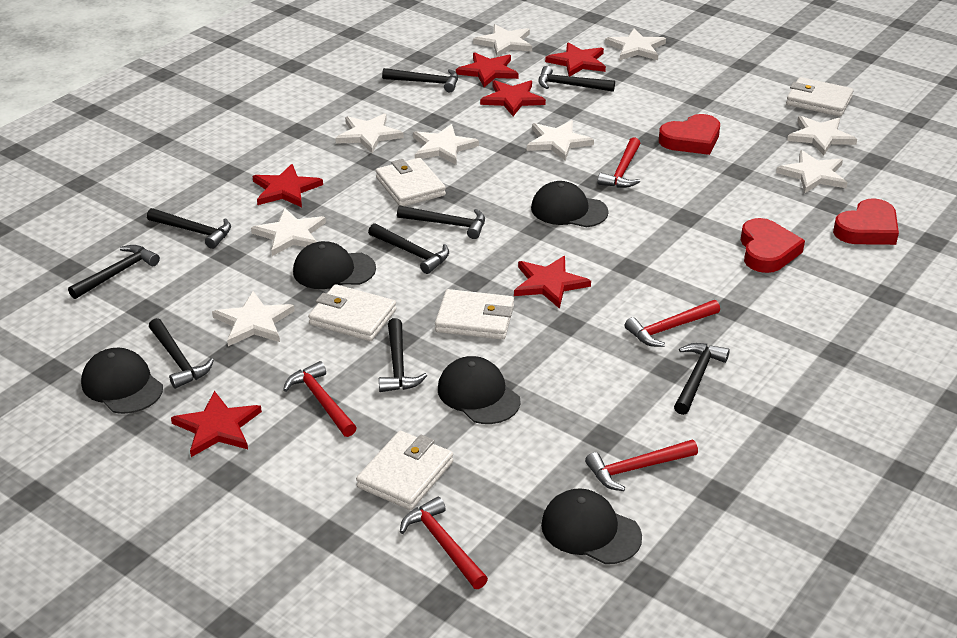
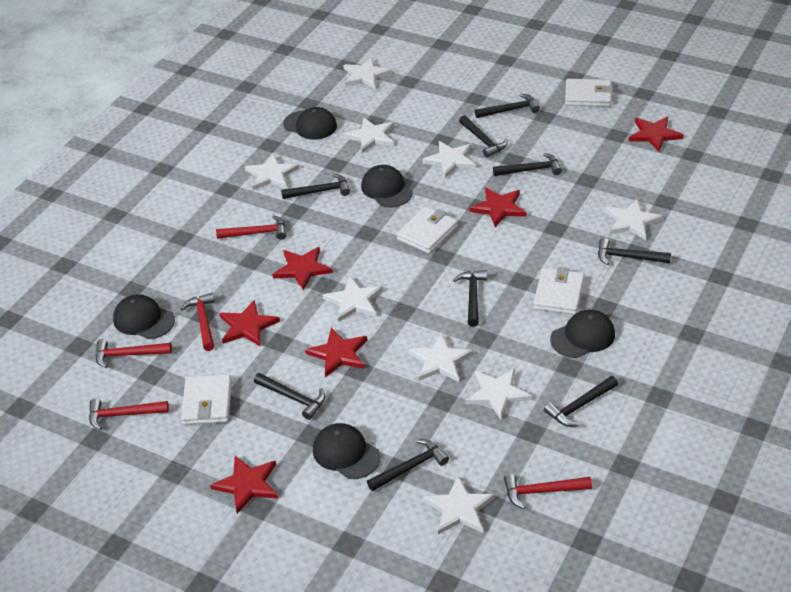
red heart: [659,114,720,155] [741,218,805,273] [833,198,899,245] = 3 -> none = 0
white wallet: [308,284,396,341] [356,431,453,510] [376,158,446,206] [435,289,514,340] [786,77,854,117] = 5 -> [181,374,232,425] [397,207,458,254] [533,267,584,315] [565,79,613,107] = 4

